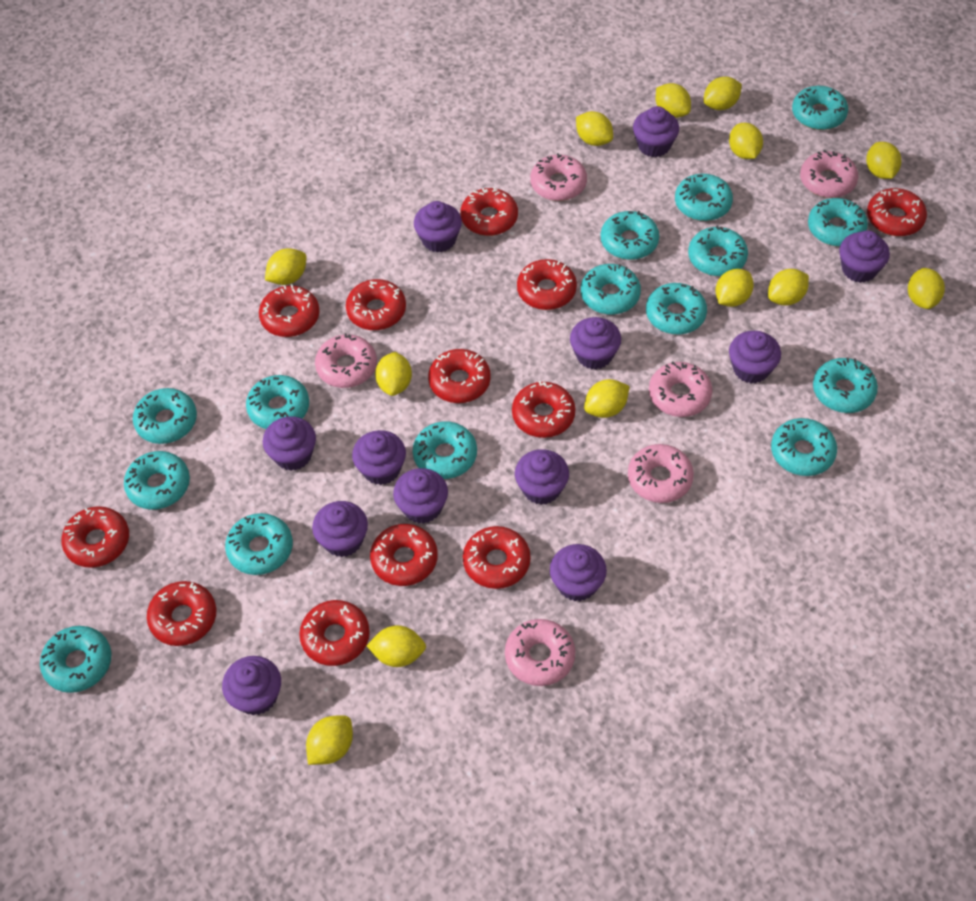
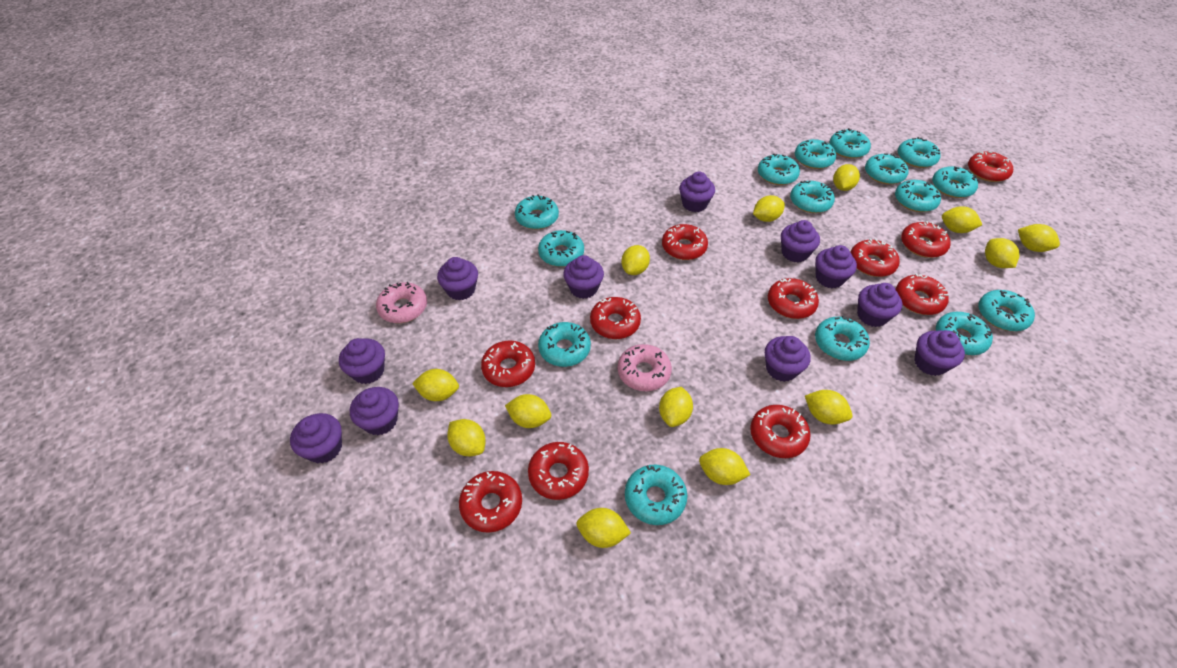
pink donut: [315,333,377,388] [505,619,575,686] [530,153,587,201] [628,444,694,503] [649,362,712,417] [800,150,858,198] = 6 -> [376,282,427,323] [618,344,672,391] = 2
purple cupcake: [222,656,281,715] [263,416,316,471] [312,501,368,557] [352,430,406,485] [393,468,448,524] [414,201,462,252] [515,449,569,505] [550,544,607,601] [570,317,621,370] [633,106,679,157] [729,331,781,383] [839,231,890,283] = 12 -> [290,413,342,463] [339,338,385,384] [350,387,399,435] [437,257,478,300] [563,255,604,299] [679,172,715,212] [765,336,810,382] [781,220,820,263] [815,245,857,288] [857,283,902,327] [914,330,965,376] = 11
red donut: [61,506,129,568] [147,581,216,646] [259,284,320,337] [299,600,370,666] [346,279,406,330] [370,524,438,586] [428,349,491,403] [460,187,518,236] [463,526,531,589] [512,381,576,438] [517,259,577,310] [867,188,927,236] = 12 -> [459,471,522,533] [481,340,535,387] [528,442,589,500] [590,297,641,339] [662,224,708,260] [750,405,811,458] [768,278,819,319] [850,238,900,277] [896,273,949,315] [901,221,951,258] [968,151,1013,182] = 11

